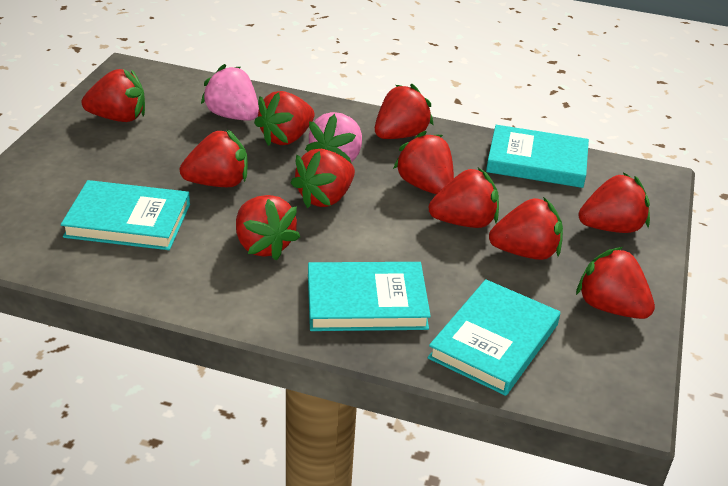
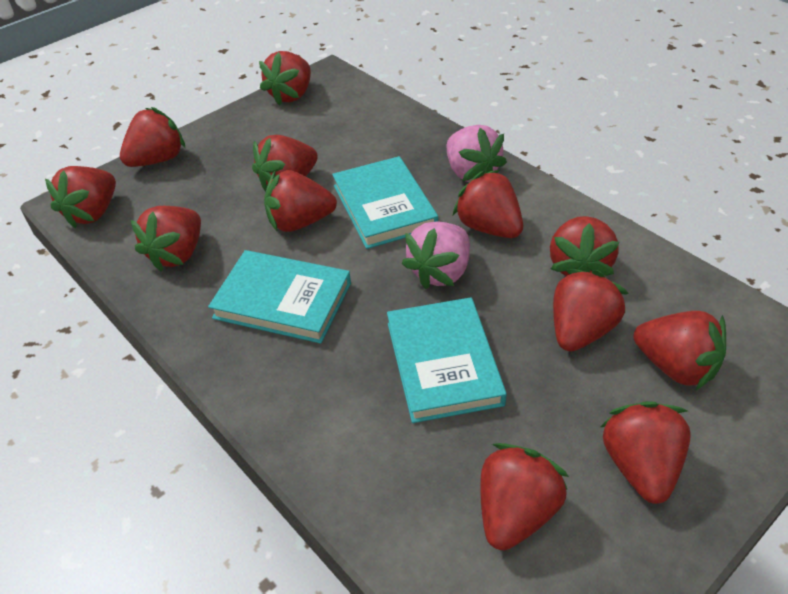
red strawberry: [82,69,145,122] [180,129,247,187] [236,195,300,261] [254,91,315,146] [291,149,355,208] [375,83,434,139] [393,131,454,194] [429,168,499,228] [489,197,563,260] [576,247,655,319] [579,173,650,233] = 11 -> [45,166,116,228] [120,107,185,167] [131,206,201,271] [252,135,318,192] [259,51,311,106] [264,170,337,232] [453,170,523,238] [480,443,569,550] [550,216,620,276] [553,269,628,352] [601,401,691,504] [634,311,726,390] = 12
turquoise book: [61,180,190,250] [308,262,431,331] [428,279,560,396] [486,125,589,188] = 4 -> [208,250,351,344] [332,156,438,249] [387,297,507,423] = 3

